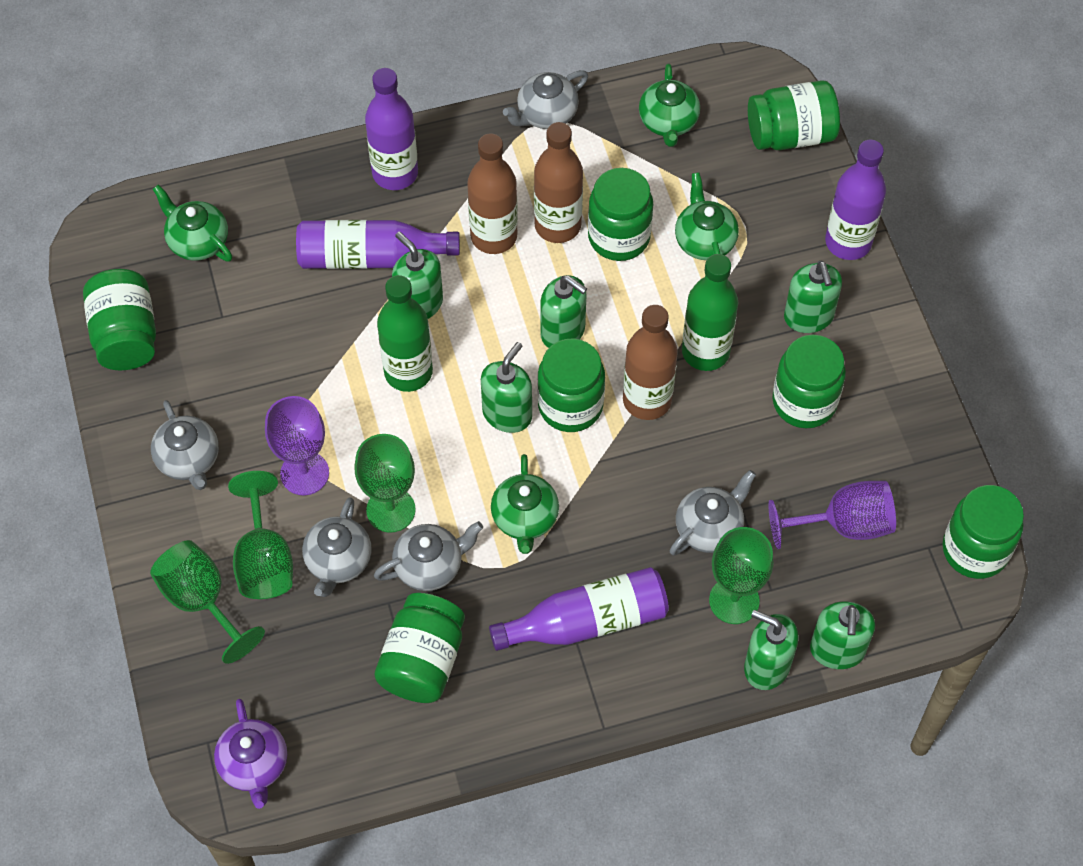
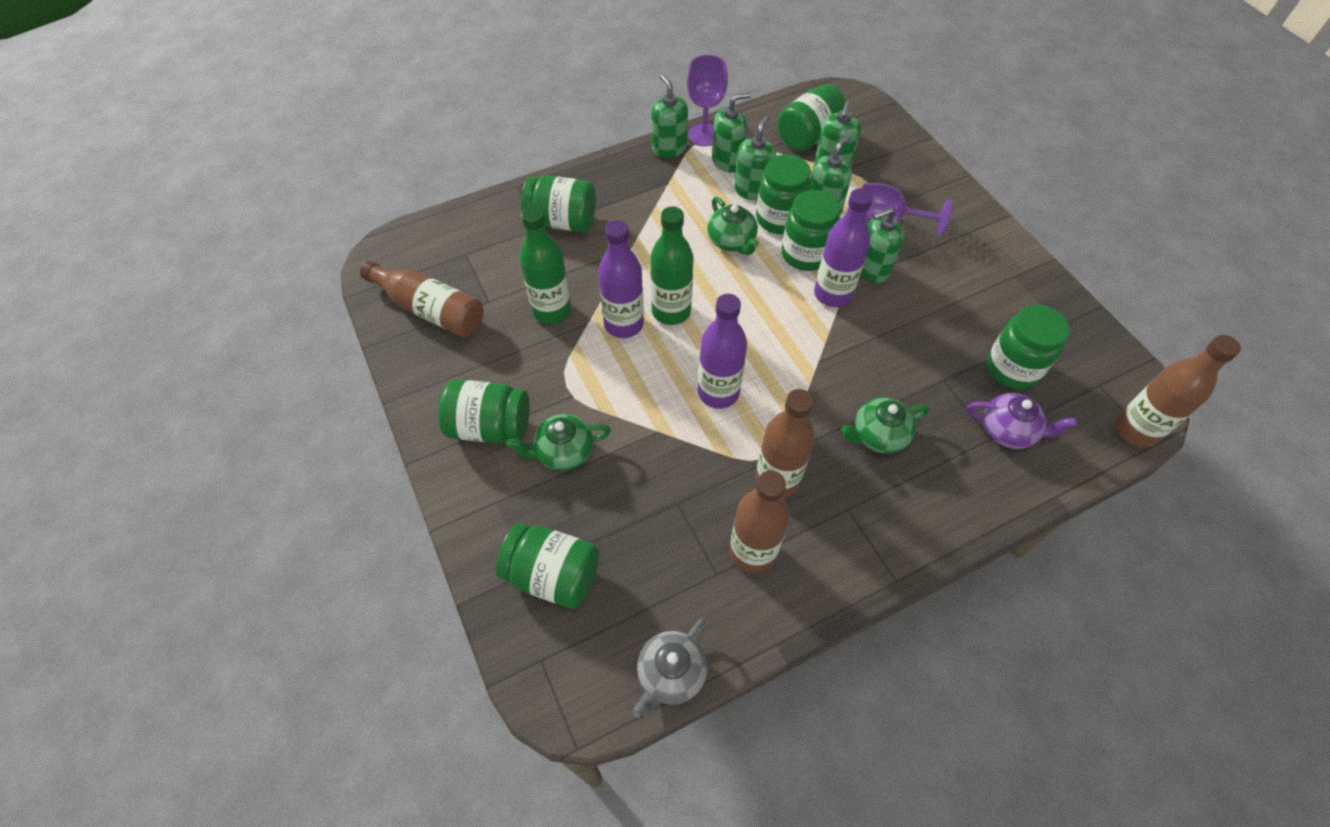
brown bottle: [467,133,518,254] [534,122,583,243] [623,305,678,420] = 3 -> [360,261,484,337] [730,471,790,573] [755,389,815,498] [1115,335,1241,448] = 4
green goblet: [150,540,265,664] [228,471,293,599] [354,434,416,533] [709,527,774,624] = 4 -> none = 0
green teapot: [153,185,232,262] [491,454,559,554] [639,64,700,147] [675,172,739,260] = 4 -> [507,414,611,471] [707,197,759,255] [841,398,929,454] = 3
grey teapot: [151,400,219,490] [302,497,372,597] [374,521,483,591] [503,70,588,129] [670,470,756,556] = 5 -> [632,618,708,718] = 1
purple bottle: [296,220,460,269] [365,68,418,190] [489,567,669,651] [825,140,886,260] = 4 -> [598,220,644,338] [698,294,747,409] [814,188,873,307] = 3

